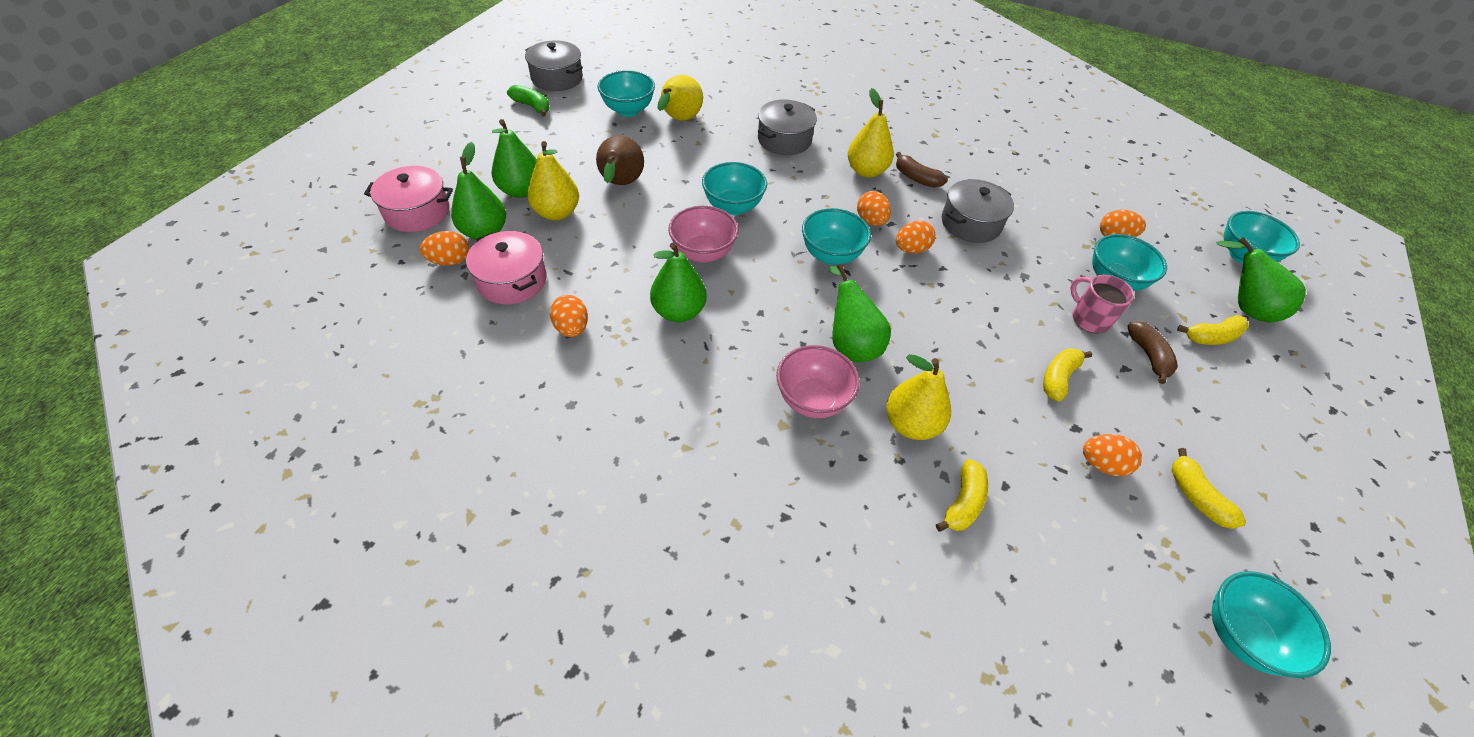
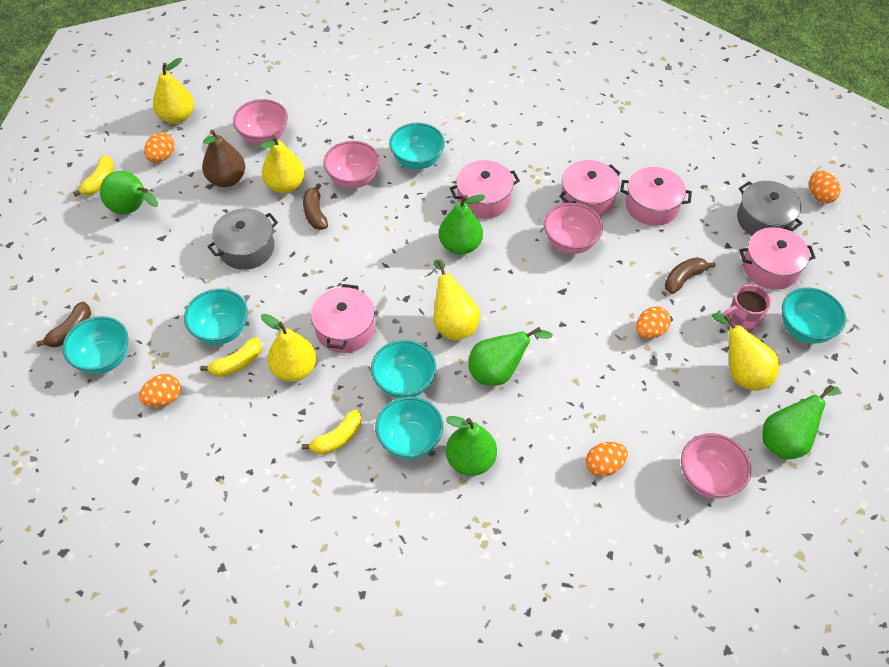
brown banana: [896,152,948,188] [1127,321,1178,384] = 2 -> [36,302,91,347] [303,183,328,230] [665,257,715,294] = 3
green banana: [507,85,550,116] = 1 -> none = 0
grey pot: [525,41,583,91] [758,99,817,155] [942,179,1014,243] = 3 -> [207,208,278,270] [737,181,803,236] = 2
orange egg: [420,231,469,266] [550,295,588,337] [857,191,891,226] [896,221,935,254] [1083,434,1142,476] [1100,210,1146,237] = 6 -> [139,374,181,407] [144,132,175,162] [586,442,628,477] [636,306,671,339] [809,170,841,203] = 5
pink bowl: [668,206,739,263] [776,345,860,418] = 2 -> [233,99,288,145] [323,141,380,189] [544,203,603,254] [681,433,751,499] = 4
pink pot: [364,166,453,232] [466,231,547,304] = 2 -> [311,284,375,353] [450,160,520,219] [559,160,620,217] [620,167,692,226] [739,227,816,290] = 5
yellow banana: [936,459,988,532] [1043,348,1092,402] [1172,448,1246,529] [1177,315,1249,345] = 4 -> [73,155,114,197] [200,338,262,377] [302,410,362,455] = 3
yellow pear: [527,141,579,220] [658,75,703,121] [848,88,894,178] [886,354,951,440] = 4 -> [153,58,194,124] [260,135,305,193] [261,314,316,382] [434,259,480,340] [712,313,780,391] = 5

